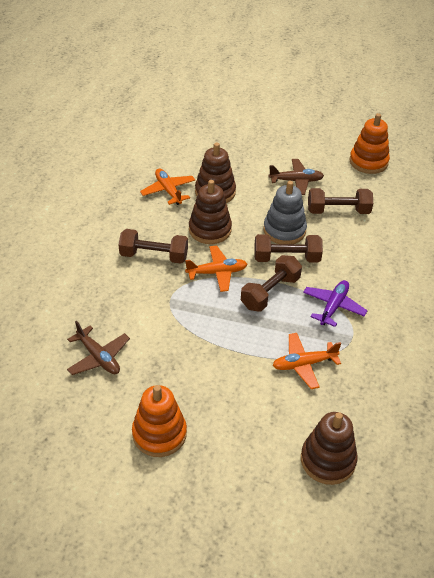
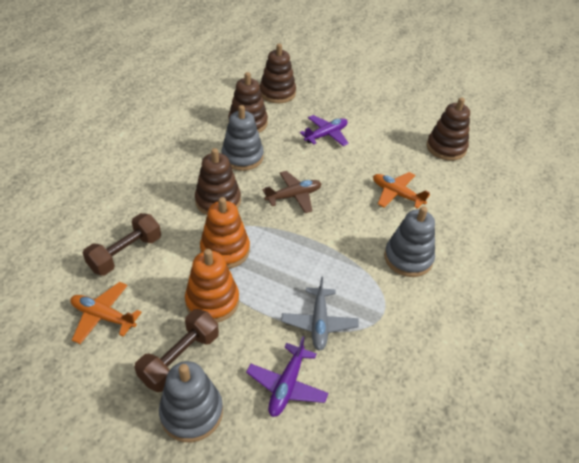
brown dumbbell: [119,229,188,264] [241,255,302,312] [254,234,323,263] [308,188,373,214] = 4 -> [83,213,161,276] [134,309,219,392] = 2
brown plane: [67,321,130,375] [268,159,324,195] = 2 -> [262,171,322,213] = 1
brown stacking toy: [189,180,232,244] [195,143,236,203] [301,412,358,485] = 3 -> [195,148,241,215] [228,72,268,133] [260,44,296,103] [427,98,470,161] = 4
grey plane: none = 0 -> [281,277,359,351] = 1
grey stacking toy: [263,181,307,244] = 1 -> [159,361,223,442] [221,105,264,171] [384,206,435,277] = 3
orange plane: [140,168,195,205] [185,246,247,292] [273,333,341,389] = 3 -> [70,282,142,344] [373,172,430,209] = 2
purple plane: [303,280,368,327] = 1 -> [246,336,328,417] [300,115,349,146] = 2

